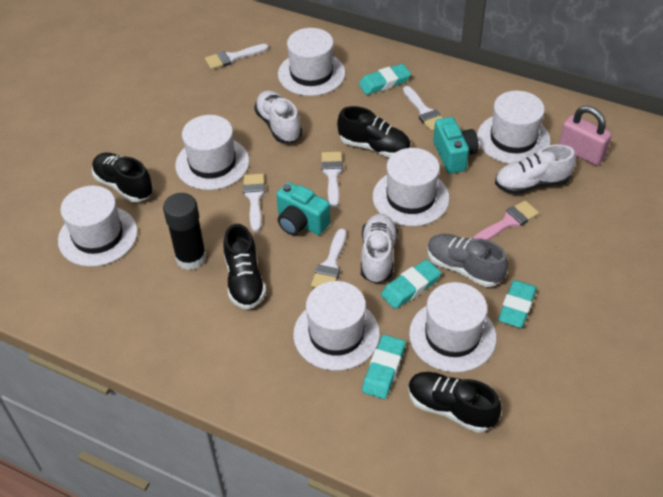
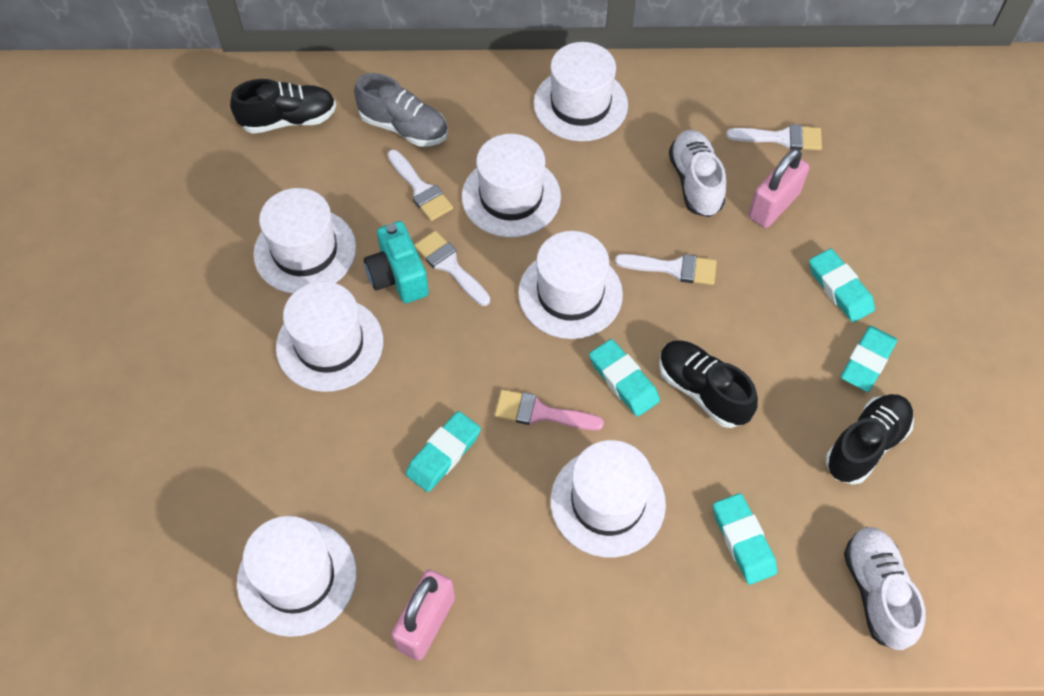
black glue stick: [163,193,206,270] = 1 -> none = 0
black shoe: [92,153,153,202] [223,224,266,309] [337,106,410,158] [408,372,502,433] = 4 -> [230,79,336,134] [659,340,758,428] [826,394,914,485] = 3
pink padlock: [559,106,612,166] = 1 -> [391,570,455,661] [748,149,809,228] = 2
turquoise camera: [276,182,330,236] [433,117,479,174] = 2 -> [364,221,429,303] = 1
turquoise eraser: [359,64,411,95] [362,335,406,399] [381,259,441,309] [498,280,537,328] = 4 -> [405,411,481,492] [589,339,660,417] [713,493,777,585] [809,249,875,322] [840,326,897,392] = 5
white brush: [205,44,269,70] [243,173,265,232] [311,229,346,288] [321,152,343,207] [403,86,442,132] = 5 -> [387,150,453,221] [414,231,490,306] [615,254,717,285] [726,124,822,150] = 4
white shoe: [254,90,302,143] [361,214,398,284] [495,144,576,194] = 3 -> [669,130,726,217] [844,527,926,650] = 2

